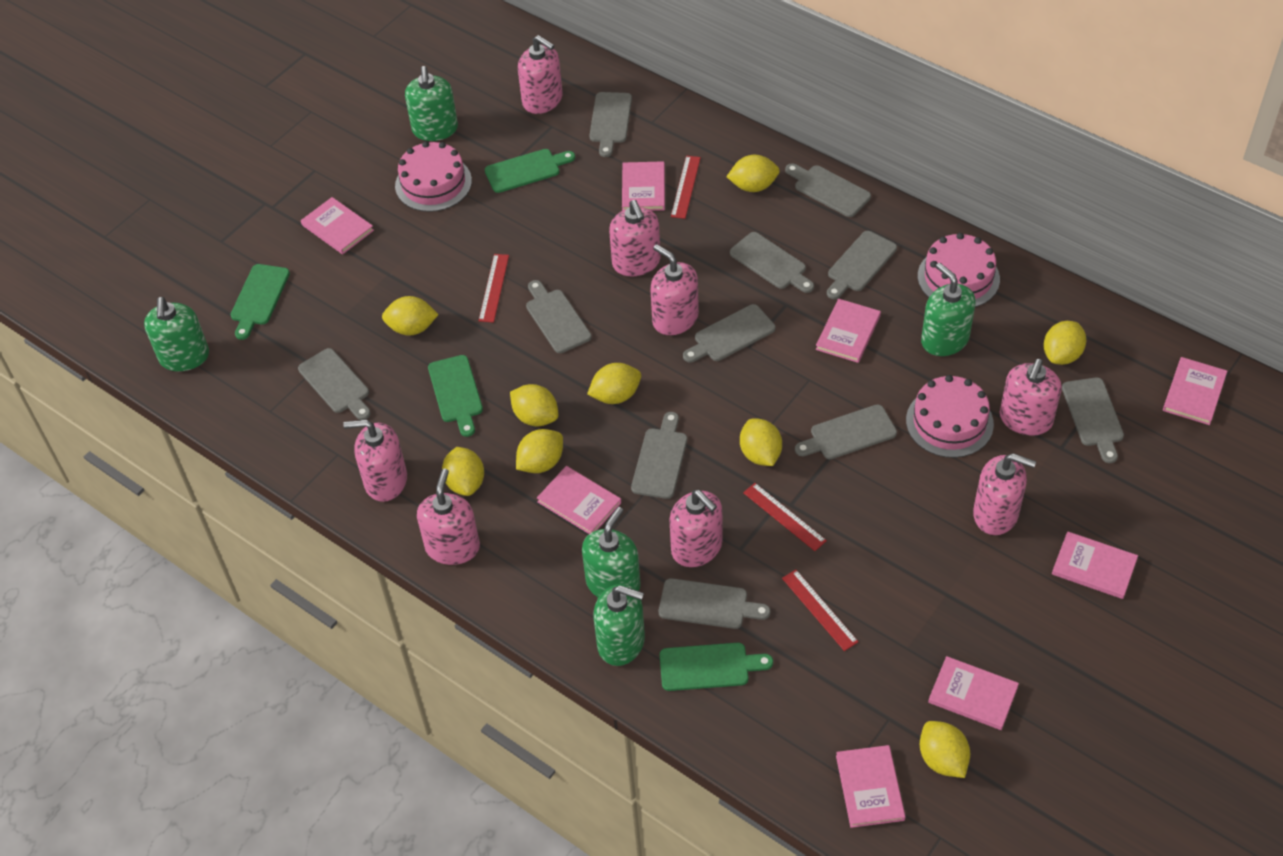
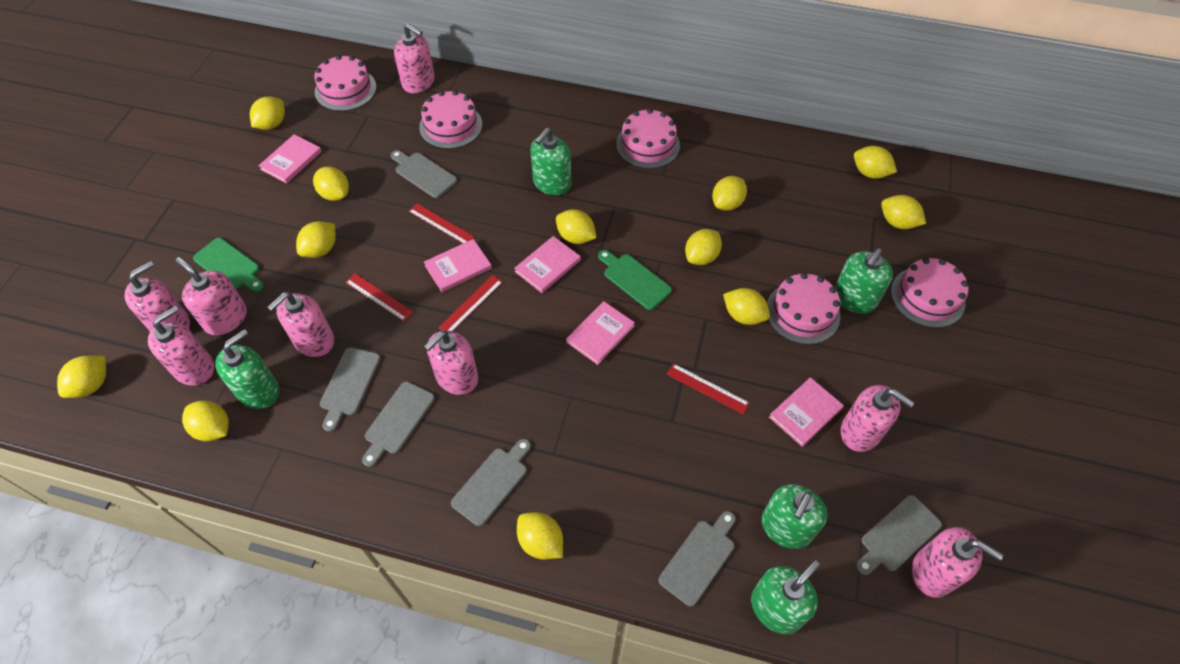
green cutting board: [231,264,290,340] [428,355,483,437] [485,149,575,193] [660,643,773,691] = 4 -> [193,238,264,292] [598,250,672,310] = 2
grey cutting board: [298,348,371,420] [526,280,592,353] [589,92,632,157] [631,412,687,499] [659,578,770,629] [683,304,775,363] [730,232,814,293] [785,163,871,217] [795,404,897,459] [827,231,897,299] [1062,378,1124,463] = 11 -> [320,347,381,432] [362,382,435,467] [391,150,457,198] [451,439,531,526] [659,511,736,607] [856,495,942,575] = 6
pink book: [301,197,374,254] [537,466,621,534] [622,161,665,211] [816,299,881,363] [836,745,906,828] [928,656,1019,730] [1052,531,1138,599] [1163,357,1227,425] = 8 -> [258,134,322,184] [424,239,492,292] [514,236,581,293] [566,301,635,365] [769,377,844,447] = 5
pink cake: [395,141,472,212] [906,375,994,458] [918,233,1000,307] = 3 -> [314,55,376,111] [419,90,482,149] [616,108,680,168] [767,273,840,344] [891,258,969,328] = 5
yellow lemon: [382,296,439,335] [442,447,484,496] [510,384,559,426] [516,429,563,473] [587,363,641,404] [726,155,780,192] [740,419,782,466] [920,721,970,778] [1043,321,1086,365] = 9 -> [57,356,106,398] [182,401,229,441] [250,97,285,130] [296,221,336,258] [313,166,349,201] [517,512,563,560] [556,209,597,244] [685,229,722,265] [712,176,747,211] [723,288,770,325] [854,146,897,179] [881,195,926,229] = 12

